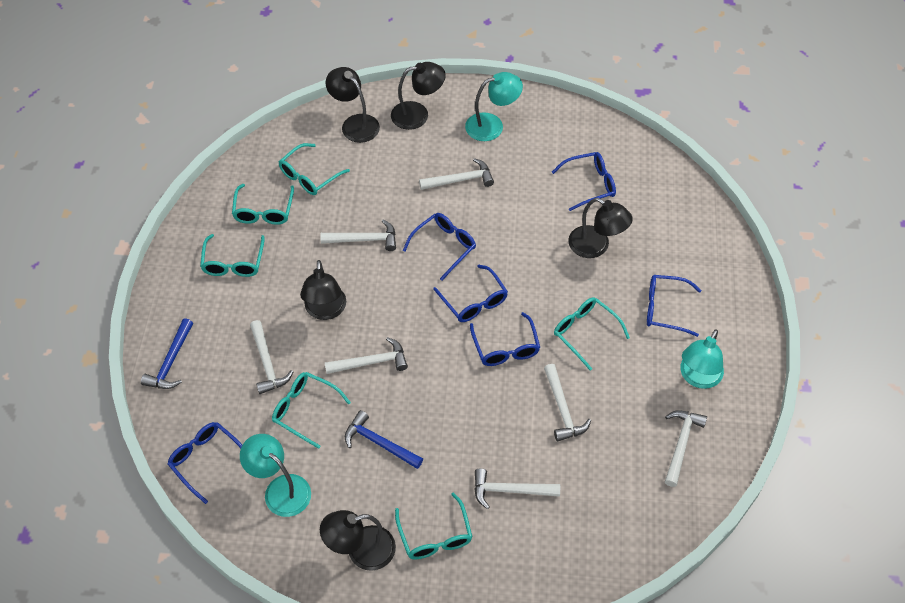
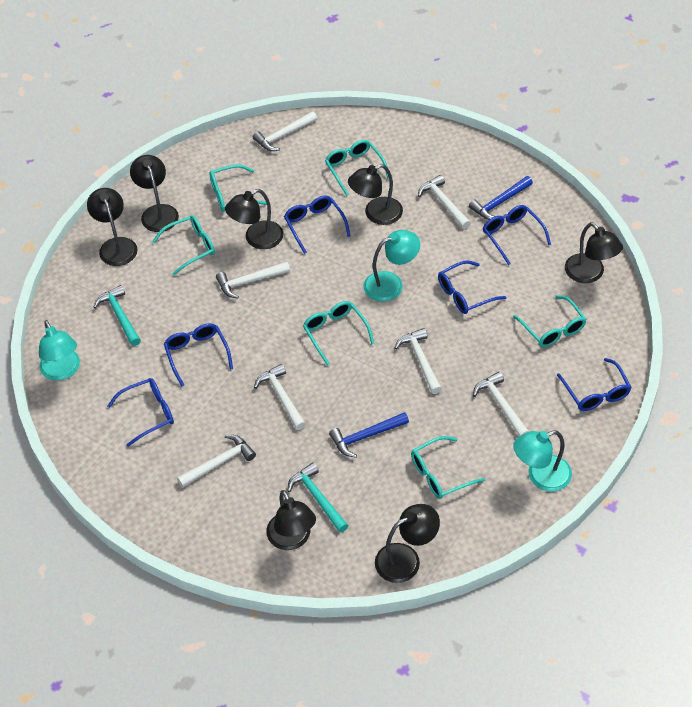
black lamp: [300,260,346,320] [320,510,396,571] [326,67,380,143] [391,62,446,130] [568,198,633,258] = 5 -> [87,188,138,266] [130,155,179,232] [225,189,283,249] [266,490,316,550] [348,164,403,225] [375,504,440,583] [565,222,623,283] = 7
turquoise hammer: none = 0 -> [94,285,141,346] [288,463,349,533] = 2

